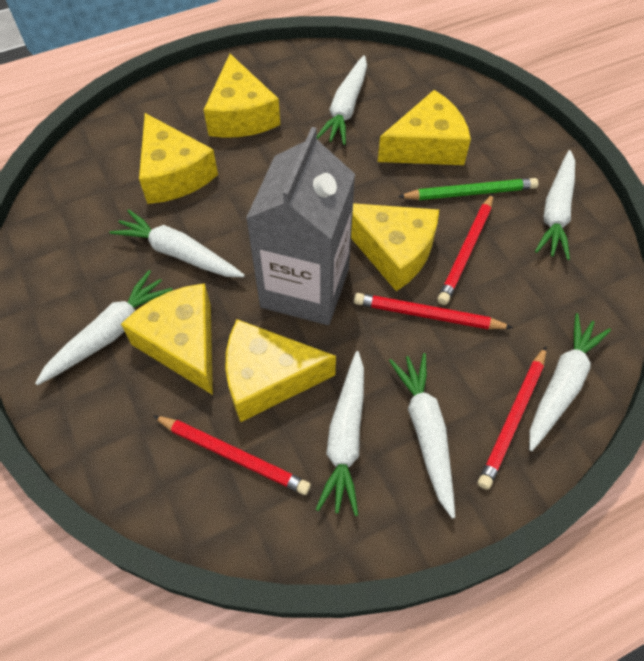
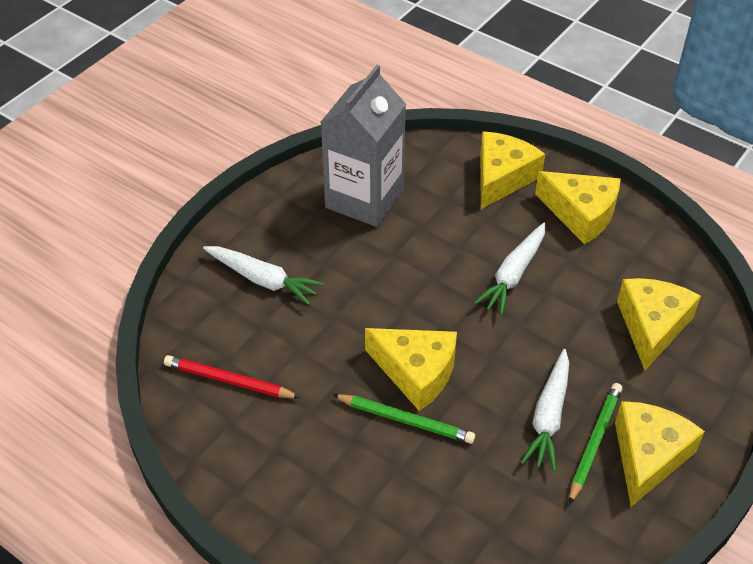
green pencil: [398,178,538,200] = 1 -> [332,394,475,444] [569,383,622,505] = 2
red pencil: [153,415,311,495] [354,293,513,329] [437,193,493,305] [478,346,546,490] = 4 -> [164,355,301,398] = 1
white carrot: [35,270,173,385] [109,209,245,277] [316,351,364,516] [317,55,367,145] [389,353,455,519] [529,313,611,451] [535,150,575,260] = 7 -> [203,246,324,305] [474,223,545,316] [521,349,569,472] = 3
yellow cheese: [121,283,213,395] [139,113,218,204] [204,54,280,138] [226,319,336,422] [351,203,439,291] [378,90,471,165] = 6 -> [365,328,457,411] [480,131,545,209] [535,171,621,244] [615,401,705,507] [617,278,701,370] = 5

